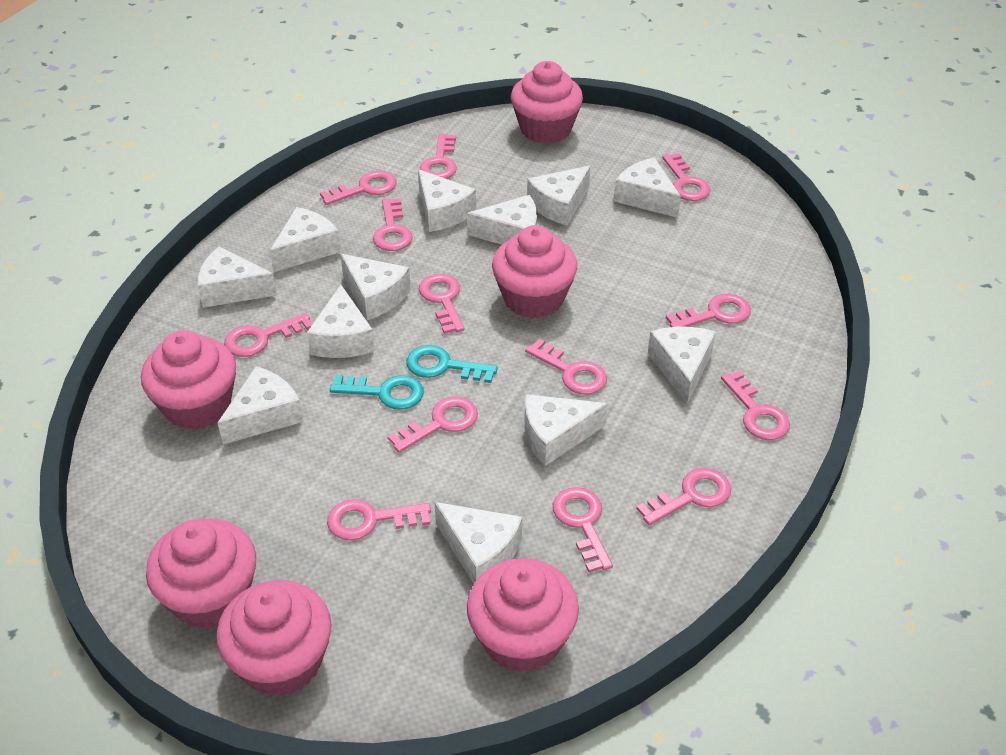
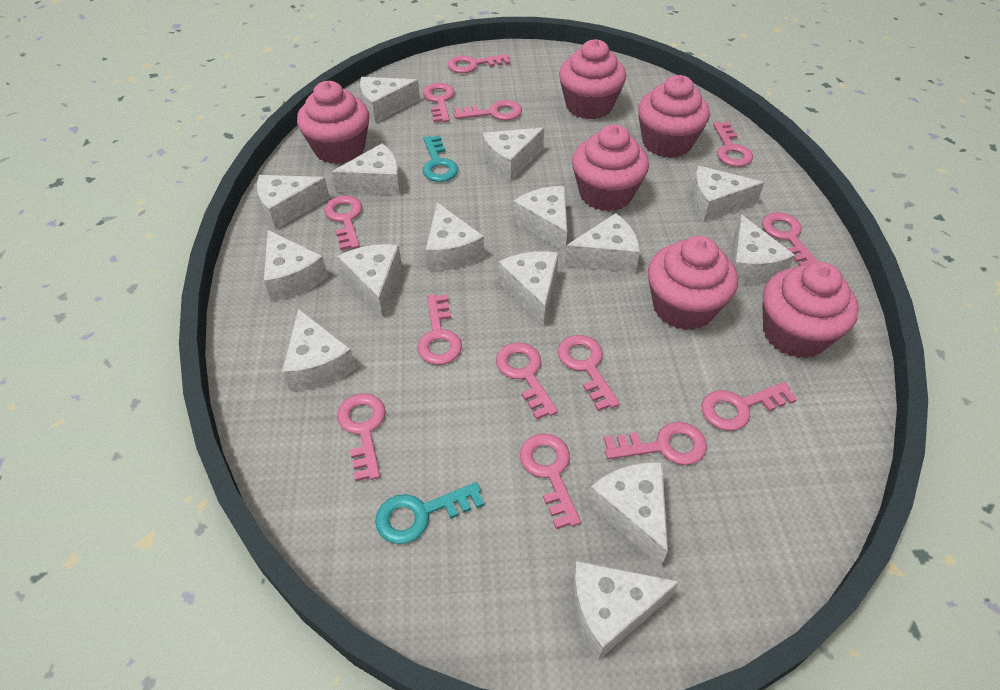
white cheese: [198,246,277,308] [217,366,303,445] [270,207,341,272] [307,285,375,358] [340,254,411,320] [418,169,476,232] [434,502,522,583] [467,195,537,245] [524,394,608,466] [527,166,591,226] [614,158,681,218] [648,327,716,404] = 12 -> [257,175,330,230] [264,230,328,301] [282,309,356,391] [332,143,401,195] [338,244,402,318] [360,77,420,123] [426,203,484,271] [483,128,544,181] [498,251,559,326] [513,186,567,252] [564,213,640,273] [572,561,680,660] [587,462,668,567] [691,166,765,222] [731,215,795,285] = 15

